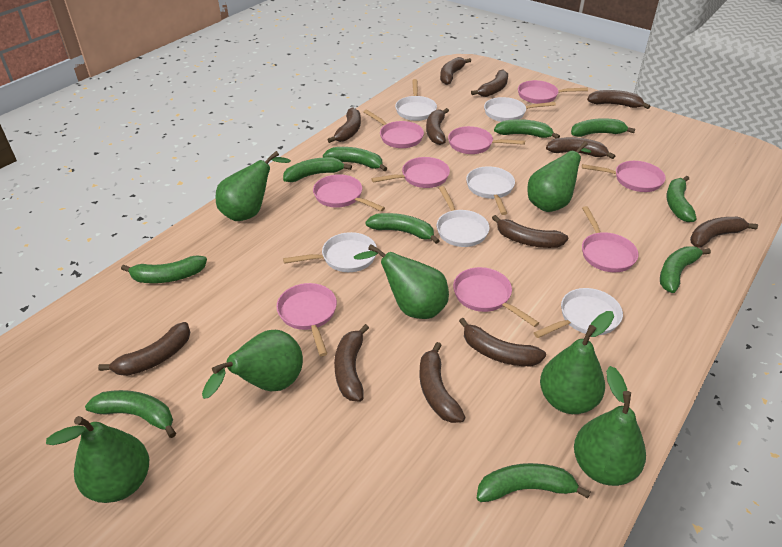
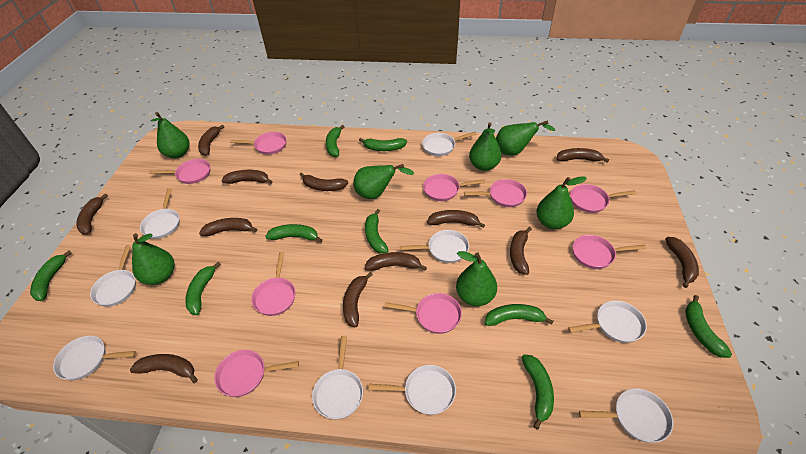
green banana: [85,390,176,438] [121,255,207,283] [283,157,352,182] [323,147,387,171] [365,213,440,244] [477,463,591,502] [494,119,560,138] [571,118,635,137] [660,246,711,293] [666,176,697,222] = 10 -> [30,250,72,301] [185,262,221,315] [265,224,322,243] [326,125,345,157] [359,138,407,151] [365,209,389,253] [484,304,553,326] [522,355,554,429] [685,295,732,358] = 9
white pan: [283,232,377,272] [395,79,437,121] [437,186,490,247] [466,166,515,215] [484,97,556,122] [534,288,623,338] = 6 -> [53,336,136,381] [90,245,136,307] [140,188,180,239] [312,336,363,419] [369,365,456,415] [400,230,469,263] [422,132,477,156] [568,301,647,343] [579,388,673,443] = 9

